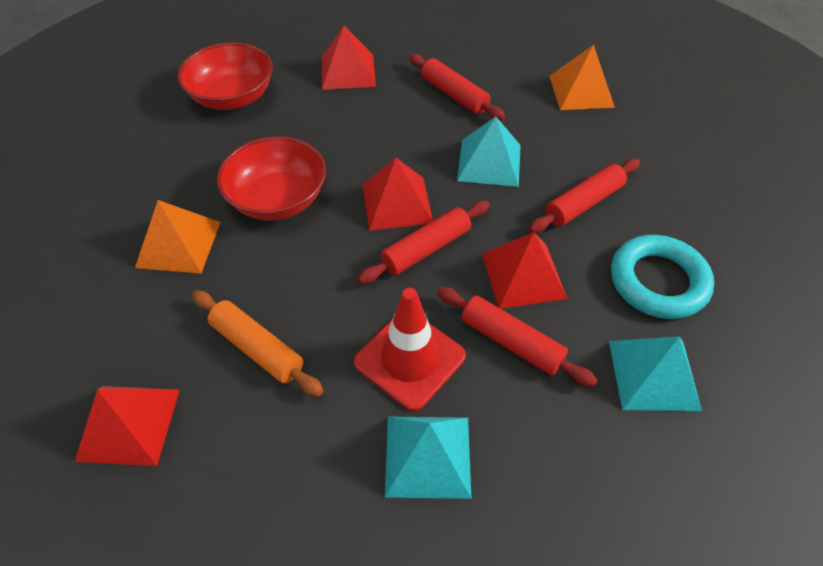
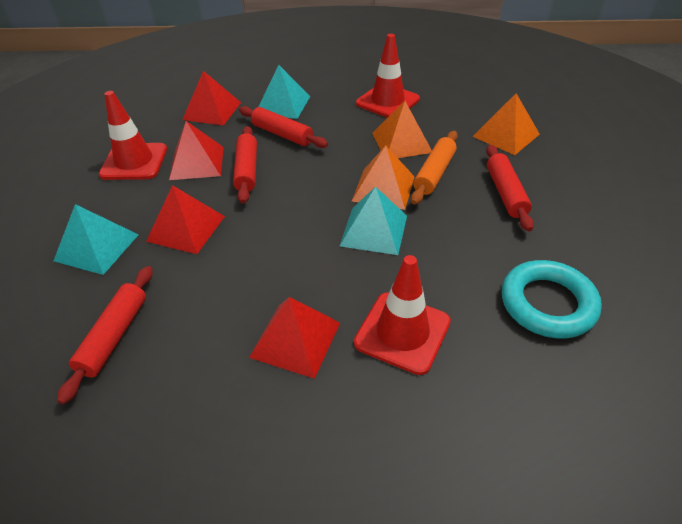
orange pyramid: [135,200,220,274] [549,45,615,110] = 2 -> [352,145,414,210] [372,101,432,158] [473,93,540,155] = 3
red bowl: [178,42,273,110] [217,136,326,220] = 2 -> none = 0
red traffic cone: [354,288,466,411] = 1 -> [99,91,167,180] [354,255,451,375] [356,34,420,118] = 3

